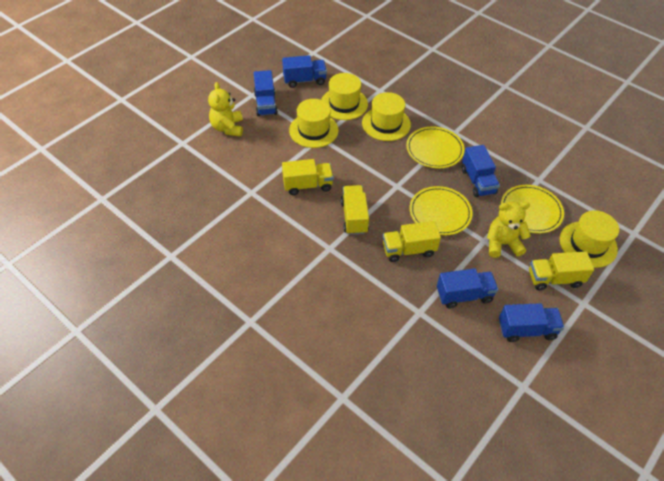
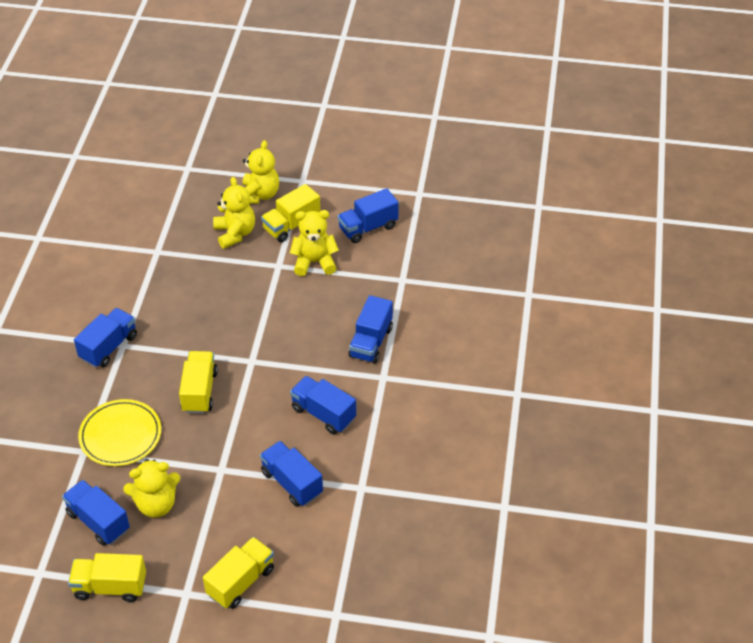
blue truck: [254,70,278,116] [282,55,327,88] [437,268,498,309] [462,145,500,197] [499,303,564,342] = 5 -> [62,480,130,546] [74,308,137,368] [260,441,323,507] [290,376,356,434] [338,188,399,243] [348,295,393,364] = 6
yellow hat: [289,99,339,148] [321,73,368,120] [362,92,411,141] [560,210,619,268] = 4 -> none = 0
yellow plate: [406,127,464,168] [409,186,473,236] [501,185,564,234] = 3 -> [78,399,161,466] = 1
yellow teddy bear: [208,82,243,136] [487,202,531,258] = 2 -> [123,459,180,518] [213,177,255,249] [242,140,279,204] [290,210,339,276] = 4

